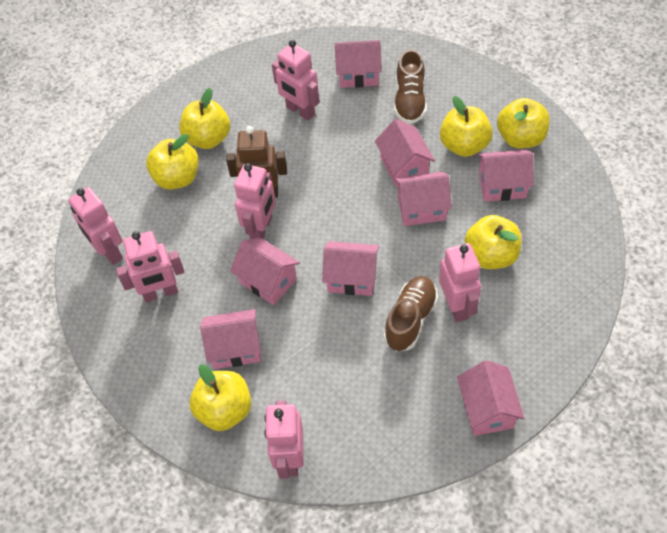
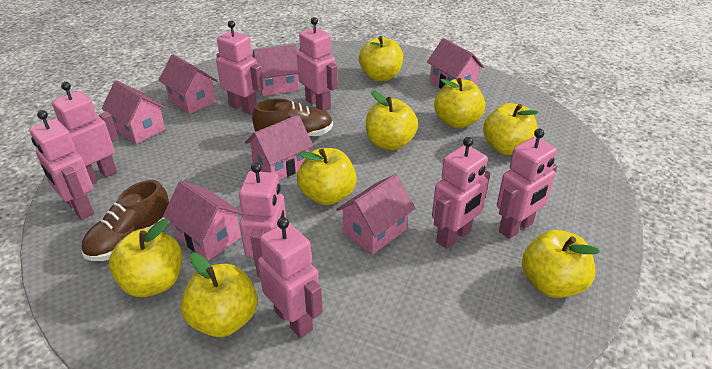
brown robot: [226,126,287,197] = 1 -> none = 0
pink house: [200,309,261,369] [230,238,300,305] [322,241,379,296] [335,40,382,88] [375,119,435,187] [394,172,452,226] [457,360,524,436] [477,150,534,202] = 8 -> [101,80,166,144] [159,54,218,114] [163,181,243,261] [245,115,313,180] [253,45,299,96] [336,174,415,254] [427,38,484,89] = 7
pink robot: [68,187,123,265] [116,231,184,302] [234,163,276,239] [264,400,304,479] [272,40,319,121] [439,243,481,322] = 6 -> [29,110,94,220] [52,82,118,184] [216,21,263,115] [239,162,286,278] [258,217,323,338] [297,17,338,111] [432,137,490,249] [497,128,557,239] = 8
yellow apple: [146,134,199,190] [179,88,230,149] [189,364,251,431] [440,96,492,157] [465,215,522,269] [497,98,550,149] = 6 -> [109,219,182,297] [181,253,257,337] [297,148,357,205] [359,36,403,81] [366,90,418,150] [434,78,485,128] [483,103,539,155] [522,230,600,298] = 8

